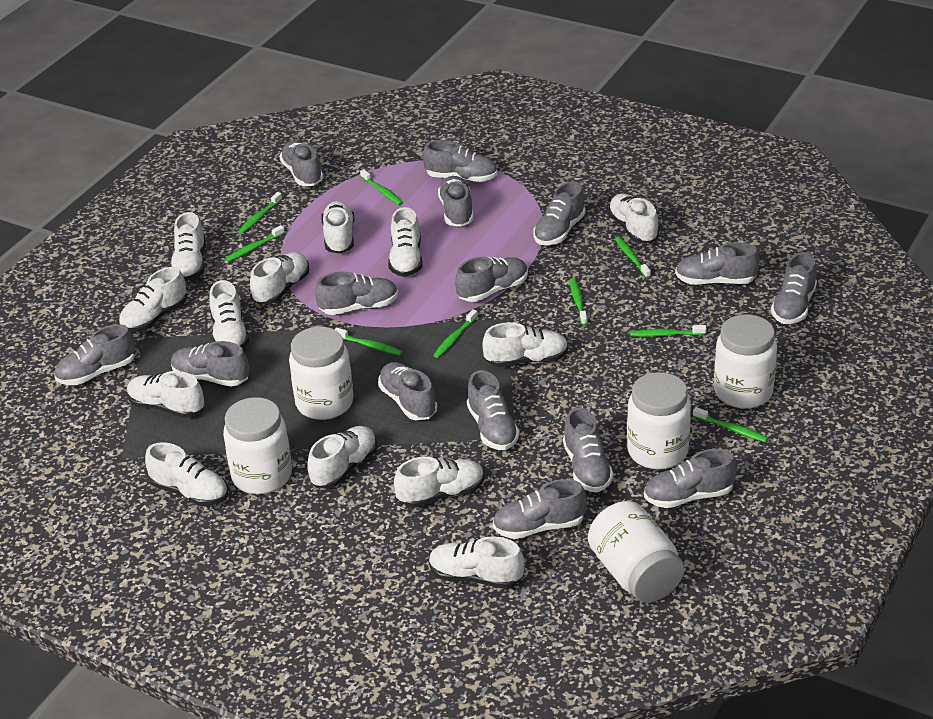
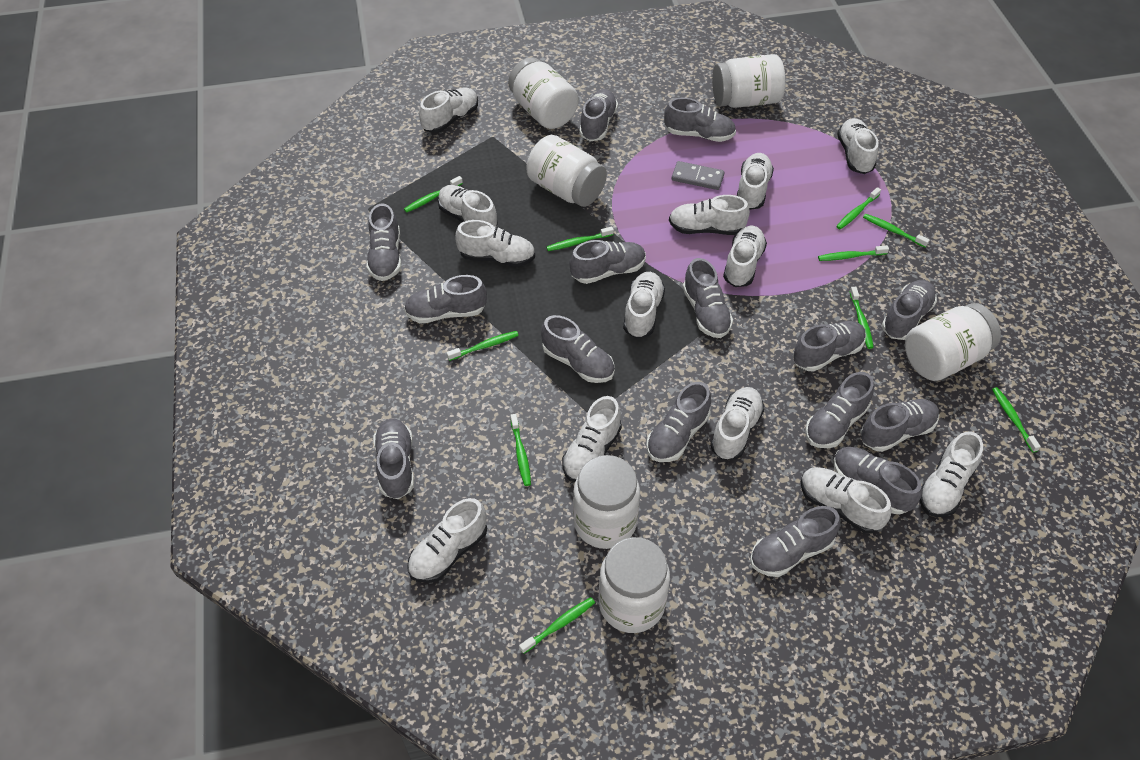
green toothbrush: [226,225,285,262] [238,192,282,234] [335,327,402,356] [360,169,403,205] [433,309,478,358] [570,278,588,326] [615,237,651,278] [630,325,706,337] [693,407,768,443] = 9 -> [404,176,463,213] [447,331,519,361] [510,414,531,486] [519,597,595,654] [546,226,614,251] [818,245,889,261] [836,187,881,229] [850,287,874,349] [863,214,929,247] [992,387,1041,453] = 10
grey domino: none = 0 -> [672,161,725,190] = 1
white jar: [223,397,292,494] [289,327,353,420] [588,501,684,603] [627,372,691,470] [714,315,777,409] = 5 -> [508,57,579,129] [526,135,607,207] [573,455,640,549] [599,537,670,633] [712,54,786,108] [905,303,1001,381] = 6

